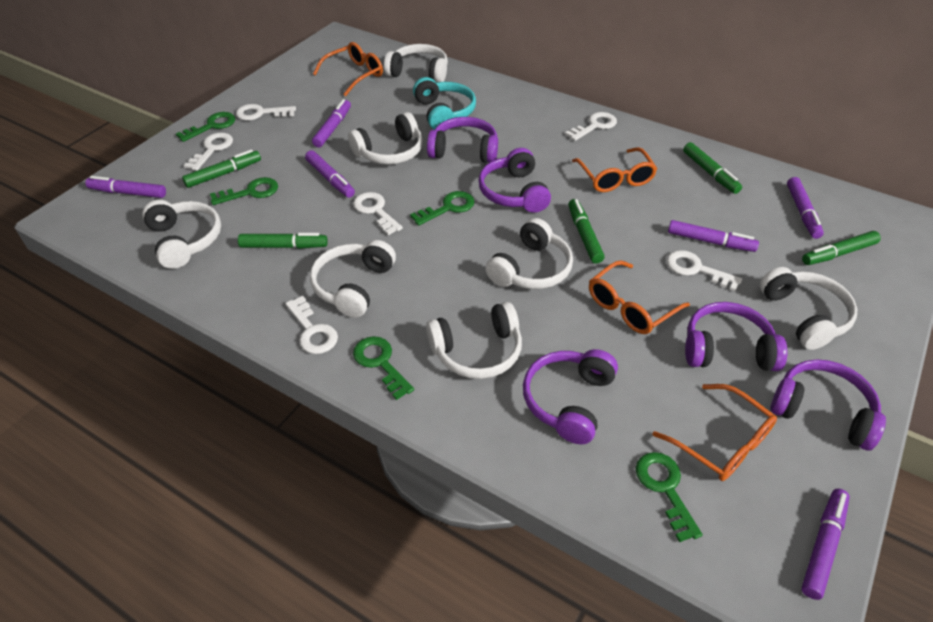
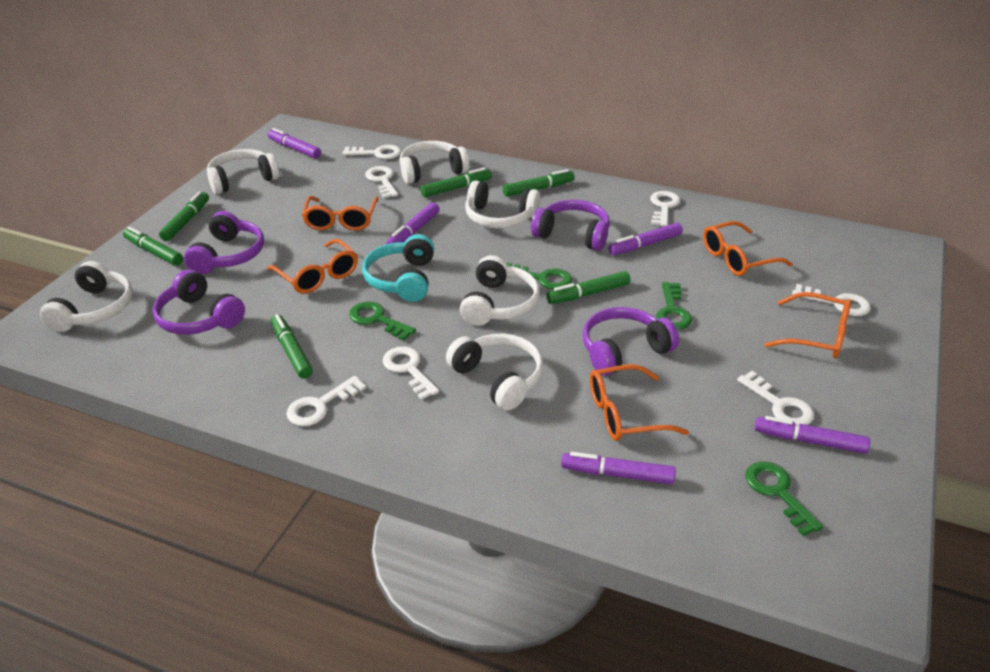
green key: [176,112,235,142] [210,177,278,205] [353,336,414,400] [410,191,475,226] [636,452,703,542] = 5 -> [349,301,416,341] [506,262,572,290] [656,282,692,330] [746,462,823,536] = 4
green marker: [182,149,261,188] [238,233,328,249] [568,199,605,263] [683,142,742,194] [802,231,881,265] = 5 -> [123,227,183,266] [159,191,209,241] [271,314,313,379] [420,167,492,197] [503,169,575,197] [546,271,631,304] = 6
orange glasses: [313,42,383,96] [572,147,657,192] [589,260,690,334] [653,384,777,481] = 4 -> [267,239,358,294] [302,196,379,231] [590,364,689,441] [703,221,793,276] [764,292,851,358] = 5
purple headphones: [427,117,498,163] [479,148,551,213] [523,349,618,444] [685,302,788,371] [771,359,886,451] = 5 -> [152,269,245,335] [184,211,264,274] [531,200,610,251] [582,307,679,376] = 4
purple marker: [85,176,166,198] [305,150,355,198] [312,99,351,147] [668,220,759,252] [787,177,824,239] [801,489,850,600] = 6 -> [268,128,321,158] [386,203,440,244] [561,452,676,484] [609,223,683,255] [755,416,870,454] = 5
white headphones: [142,200,221,269] [310,240,396,318] [348,112,423,165] [384,44,448,82] [426,302,522,379] [485,218,573,289] [759,267,857,350] = 7 -> [40,261,133,332] [207,149,279,194] [399,141,469,184] [446,333,543,411] [460,255,540,326] [465,180,540,228] = 6
white key: [183,133,233,171] [236,104,296,121] [285,296,338,354] [353,192,403,235] [565,112,617,141] [667,250,742,291] = 6 -> [286,376,366,426] [342,145,401,159] [365,166,398,198] [383,346,439,400] [650,191,680,226] [737,371,814,425] [792,284,871,316] = 7

